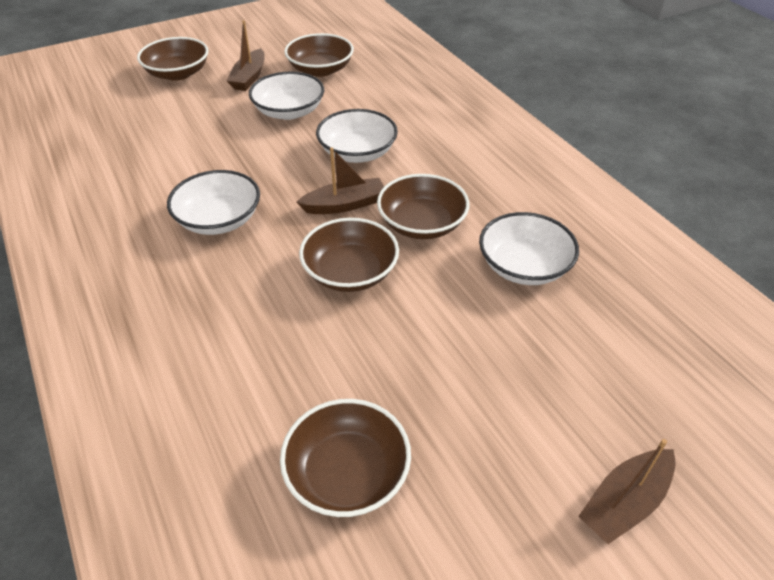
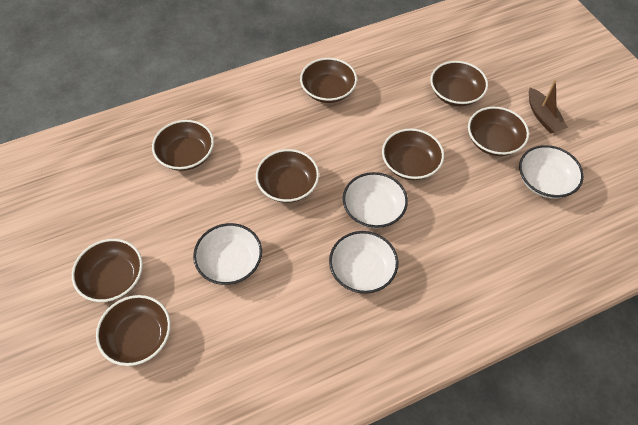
brown boat: [227,20,265,91] [296,147,384,214] [578,439,676,544] = 3 -> [529,80,568,134] = 1
brown bowl: [137,37,209,81] [280,399,411,517] [284,33,354,77] [299,218,399,292] [377,174,469,239] = 5 -> [72,239,143,302] [96,295,171,366] [152,120,214,171] [256,149,319,203] [300,58,357,103] [382,129,444,180] [430,61,488,106] [468,107,529,156] = 8

